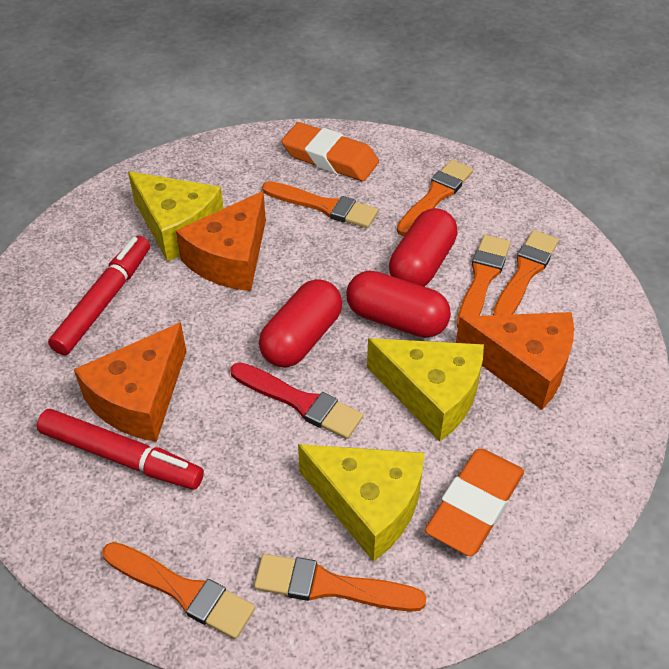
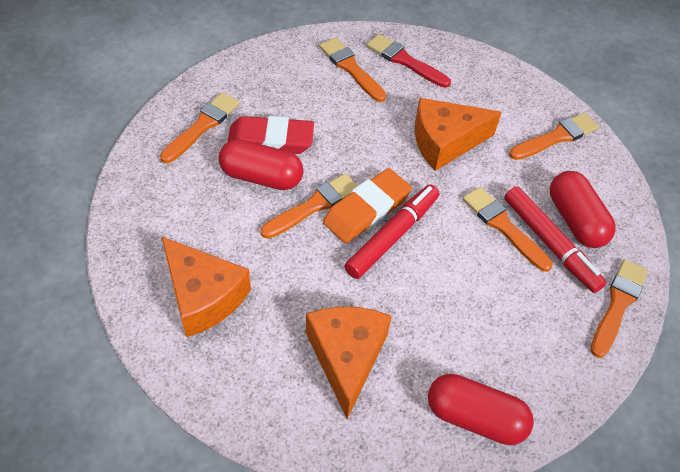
orange eraser: [281,122,379,181] [425,449,524,556] = 2 -> [323,168,412,244] = 1
red eraser: none = 0 -> [227,116,314,154] = 1
yellow cheese: [128,171,224,261] [298,444,425,562] [367,338,484,442] = 3 -> none = 0

